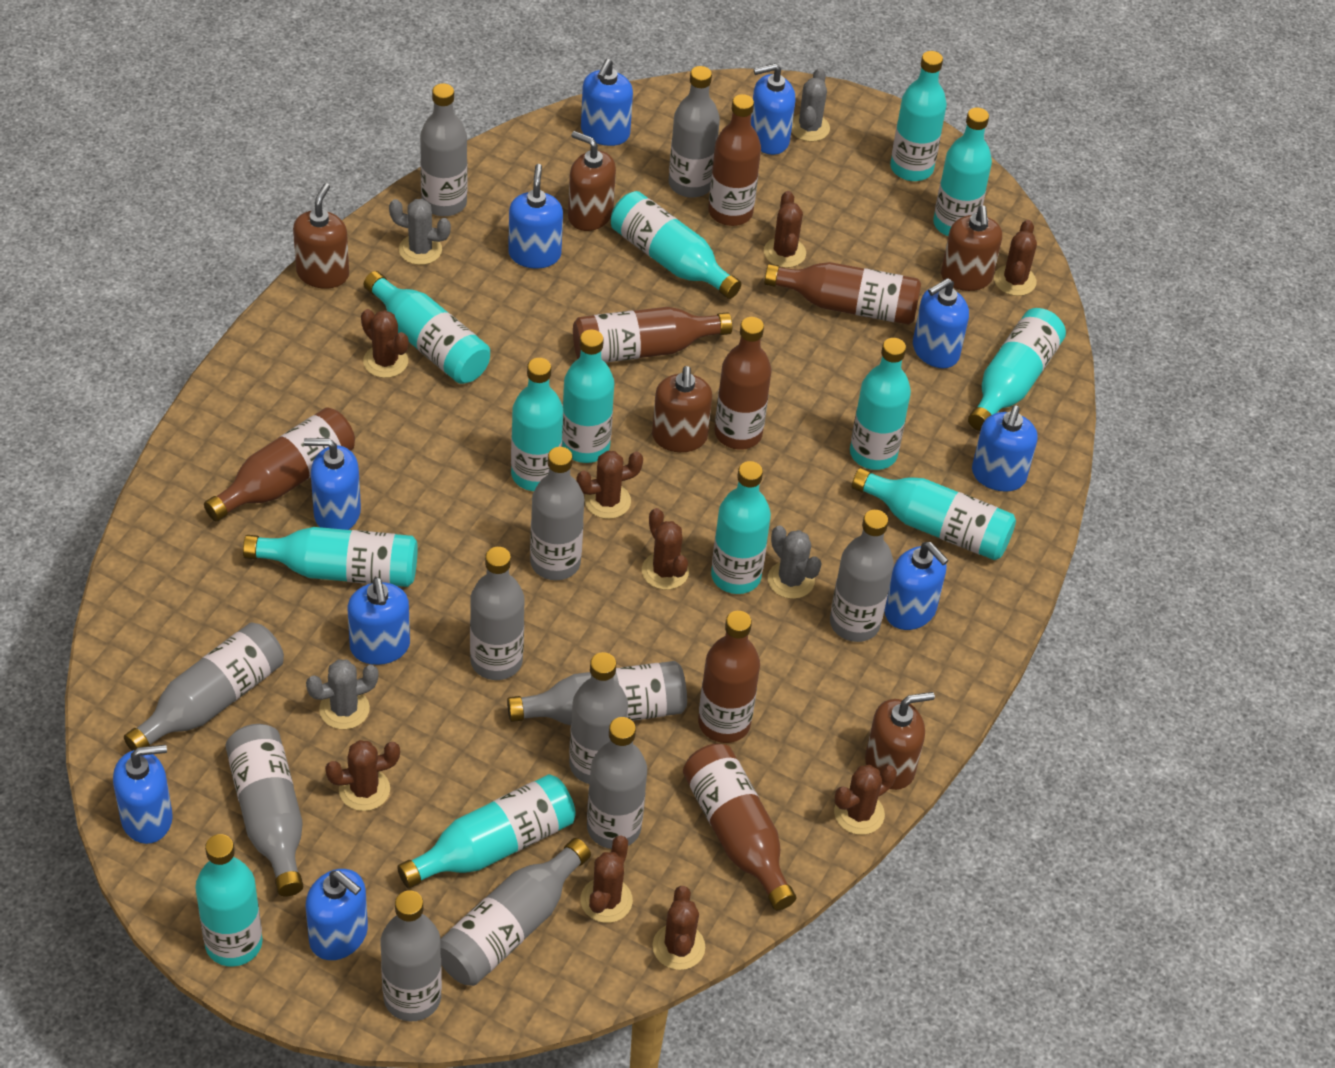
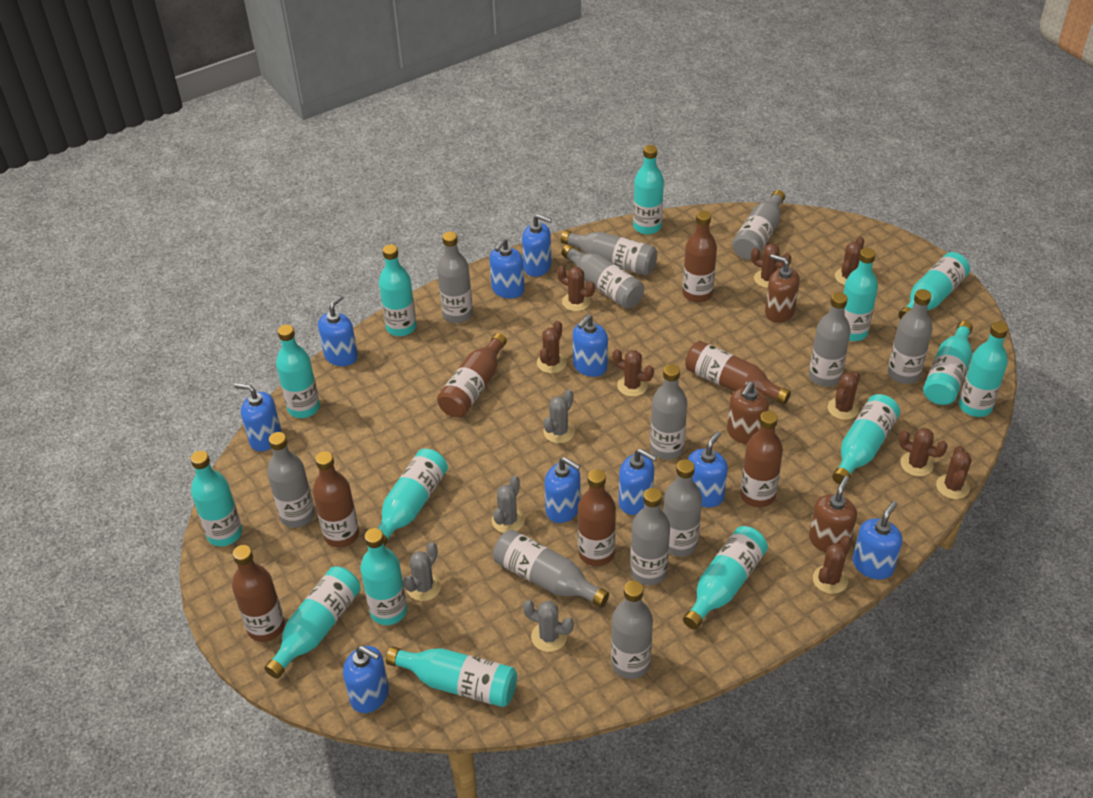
brown soap dispenser: [293,183,349,289] [568,131,616,231] [652,366,712,452] [865,692,935,790] [941,206,1002,291] = 5 -> [727,382,769,444] [765,254,800,323] [809,476,857,552] = 3
turquoise bottle: [195,834,263,967] [243,527,418,587] [364,271,490,384] [397,774,576,888] [511,358,563,491] [562,330,614,463] [611,191,741,299] [711,461,771,594] [850,338,911,470] [852,468,1016,560] [890,51,947,181] [933,107,992,236] [968,308,1066,431] = 13 -> [190,451,242,546] [264,567,361,679] [276,325,320,418] [360,528,407,625] [378,449,448,546] [379,244,417,336] [386,647,517,707] [633,145,664,235] [683,526,768,630] [832,394,900,484] [843,248,878,341] [899,252,970,319] [923,321,973,405] [959,322,1008,417] = 14

